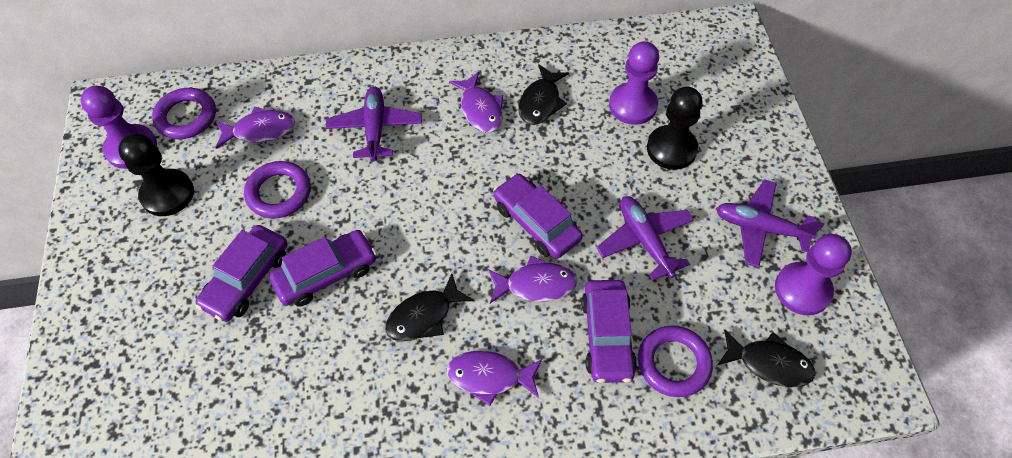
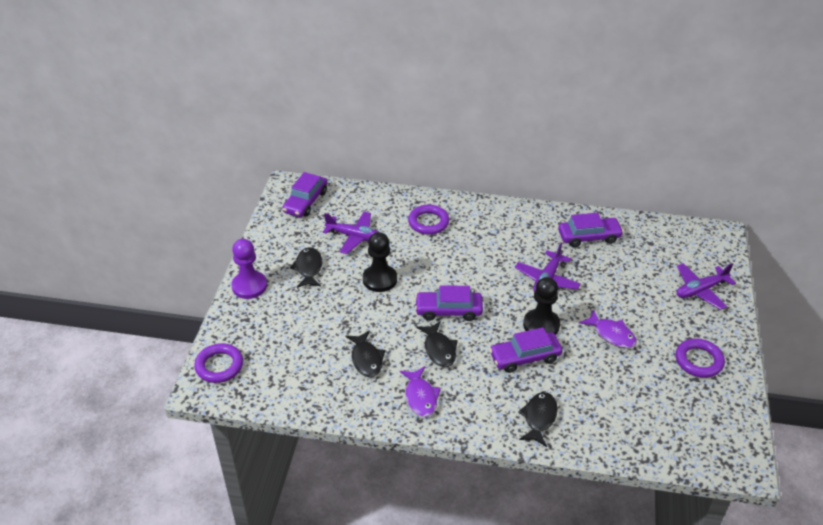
black fish: [385,274,474,341] [518,64,569,125] [717,330,815,387] = 3 -> [290,247,322,288] [345,330,386,377] [417,321,458,367] [518,392,558,447] = 4
purple fish: [216,107,295,149] [447,351,542,406] [449,72,503,133] [488,256,577,303] = 4 -> [400,366,441,417] [579,309,637,348] = 2
purple pawn: [80,86,157,169] [609,41,659,125] [775,234,852,315] = 3 -> [231,239,267,299] = 1

